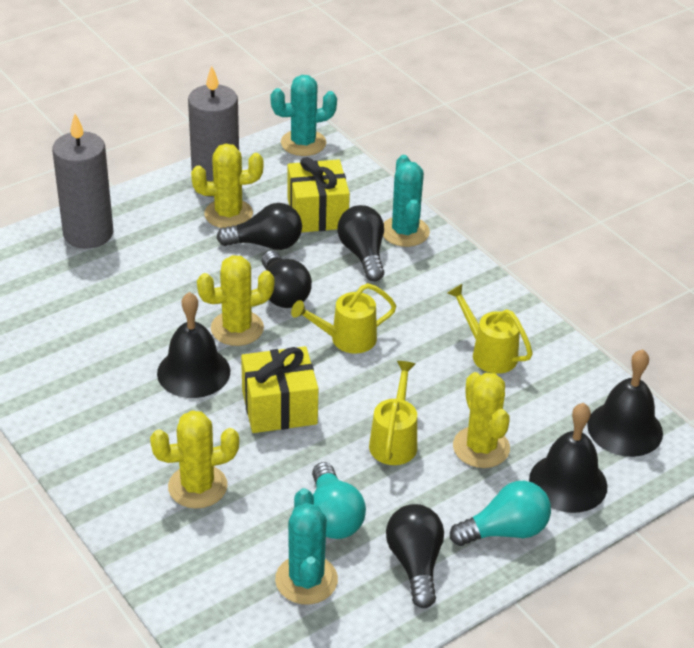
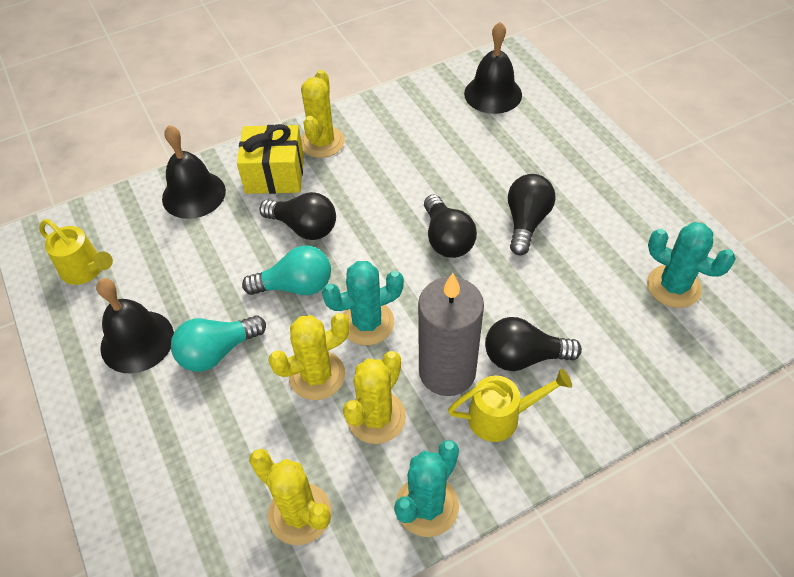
grey candle: [52,114,113,249] [188,65,239,197] = 2 -> [418,273,484,396] = 1
yellow gift: [241,346,318,433] [288,157,350,233] = 2 -> [237,124,304,194] = 1
yellow watering can: [291,283,396,354] [369,361,417,465] [448,284,533,374] = 3 -> [39,219,113,285] [448,369,572,442] = 2

